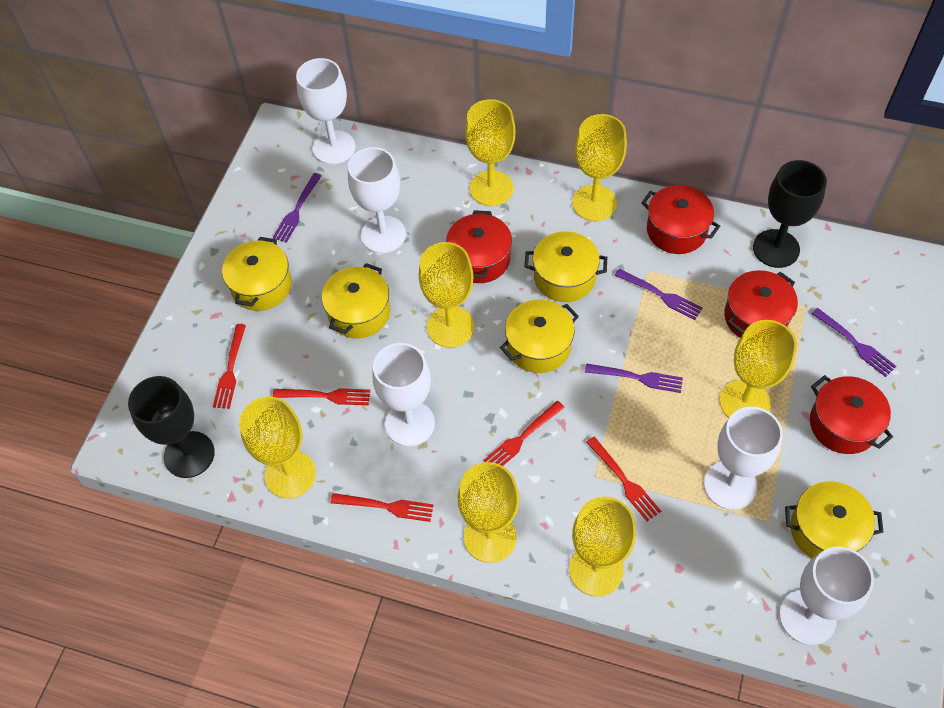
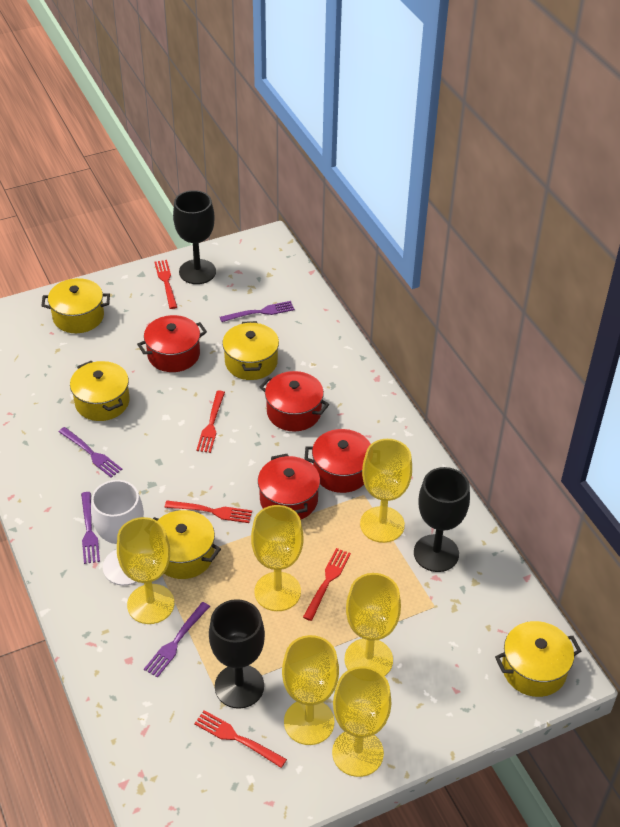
black goblet: [128,376,215,478] [753,160,827,268] = 2 -> [173,190,216,284] [209,599,265,709] [414,467,470,572] = 3
white goblet: [296,58,355,164] [348,147,406,253] [372,343,435,446] [704,407,783,510] [779,546,874,645] = 5 -> [91,480,144,586] = 1
yellow goblet: [239,396,316,498] [418,242,474,348] [458,462,519,563] [465,99,515,206] [569,497,636,597] [572,114,627,221] [720,320,797,418] = 7 -> [117,517,174,624] [251,505,304,611] [282,635,339,745] [332,666,392,777] [344,573,401,676] [360,439,412,543] = 6

